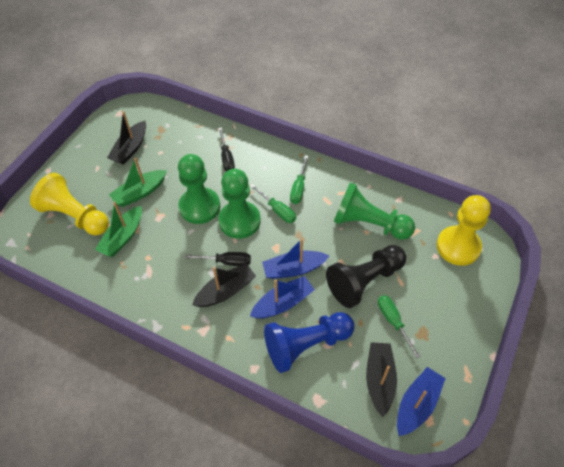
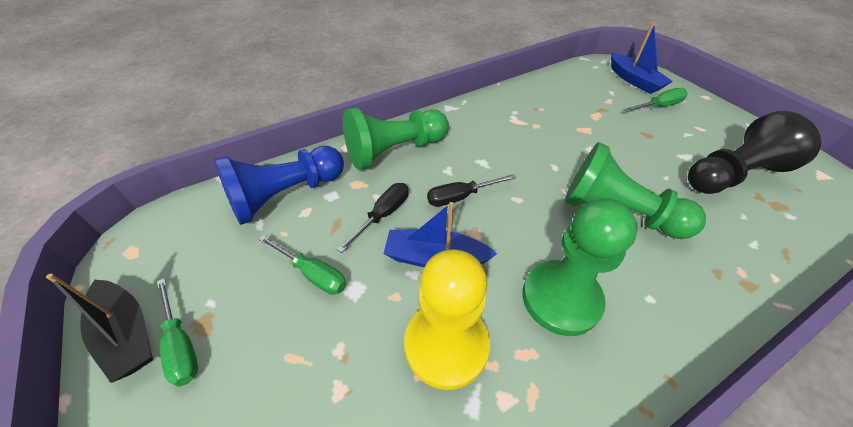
black boat: [107,111,146,165] [192,263,256,307] [366,342,397,417] = 3 -> [46,274,153,383] = 1
blue boat: [250,276,315,318] [262,239,329,279] [397,367,446,436] = 3 -> [383,202,497,267] [611,22,673,94] = 2
green boat: [95,202,142,257] [109,158,167,207] = 2 -> none = 0
yellow pawn: [30,173,109,235] [437,195,491,266] = 2 -> [404,249,490,390] = 1

